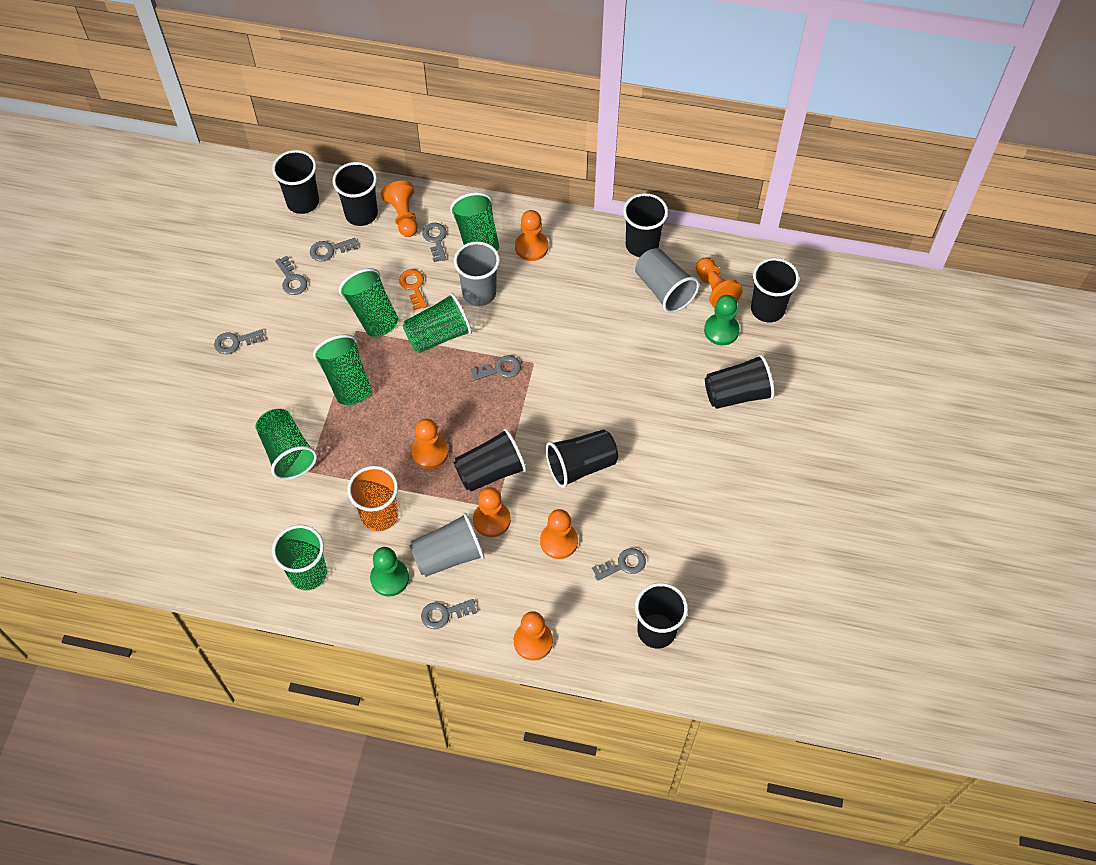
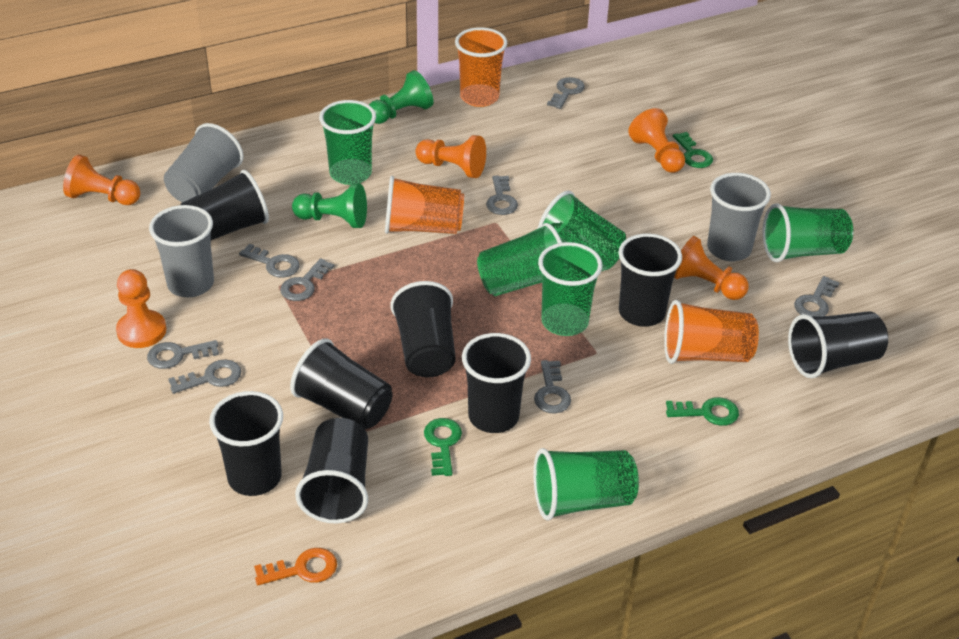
green key: none = 0 -> [424,418,462,476] [666,397,739,426] [673,132,713,168] = 3
grey key: [214,329,265,354] [275,256,307,295] [310,238,358,261] [421,599,477,629] [422,223,447,262] [471,355,521,381] [592,548,646,581] = 7 -> [147,340,219,369] [168,359,241,394] [239,244,300,278] [280,258,334,301] [486,176,518,215] [534,360,571,414] [547,77,585,109] [794,276,840,316] = 8
orange cup: [347,466,398,531] = 1 -> [385,176,464,234] [455,27,508,107] [664,300,759,364] = 3
orange pawn: [381,181,418,237] [412,419,449,469] [473,487,511,537] [514,611,553,661] [515,210,548,261] [540,509,578,559] [696,258,743,308] = 7 -> [63,154,140,205] [116,269,166,348] [415,135,486,178] [628,108,685,173] [674,236,748,300] = 5

